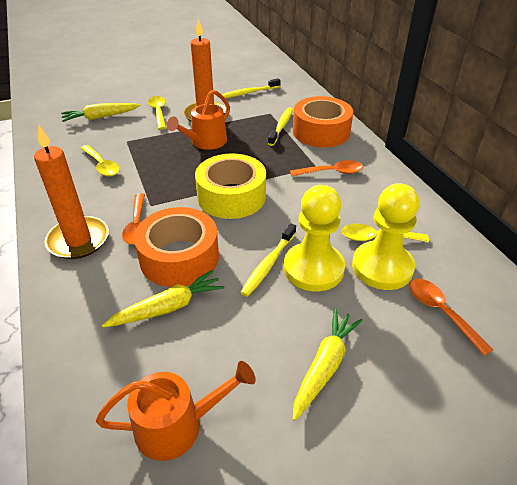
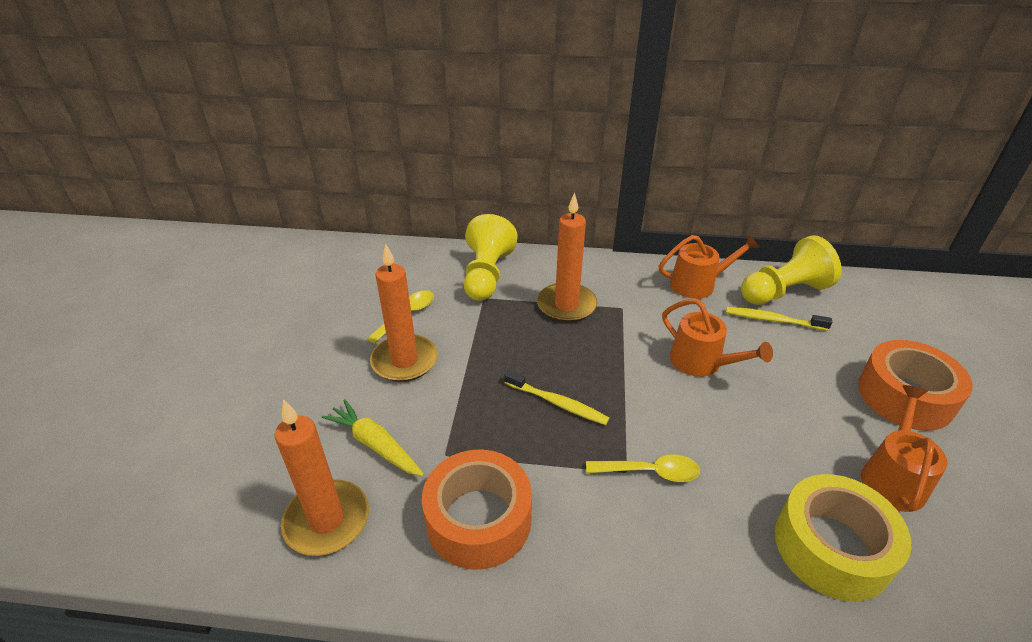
orange candle: [34,125,109,259] [184,19,227,122] = 2 -> [275,399,369,556] [370,244,438,382] [537,192,597,322] = 3
orange spoon: [122,193,145,245] [290,160,363,177] [409,279,493,356] = 3 -> none = 0
orange watering can: [96,361,256,461] [167,90,230,150] = 2 -> [659,234,760,299] [662,299,773,377] [861,385,947,512] = 3
yellow carrot: [61,103,141,122] [102,270,224,328] [293,309,363,421] = 3 -> [322,399,424,476] = 1
yellow spoon: [81,145,120,176] [148,96,166,130] [342,224,429,242] = 3 -> [367,290,434,344] [586,454,700,482] = 2
yellow toothbrush: [221,78,281,98] [240,223,296,297] [268,107,293,146] = 3 -> [504,370,609,425] [726,307,832,331] = 2

